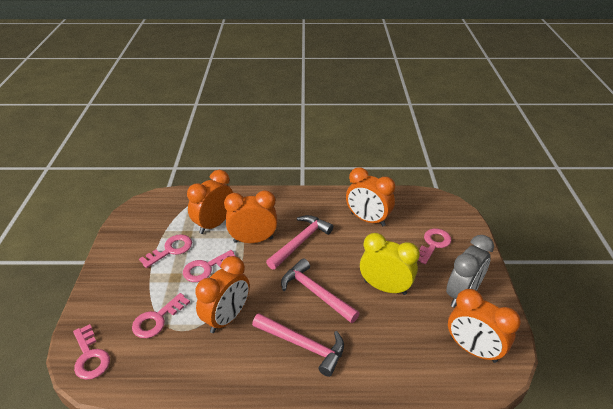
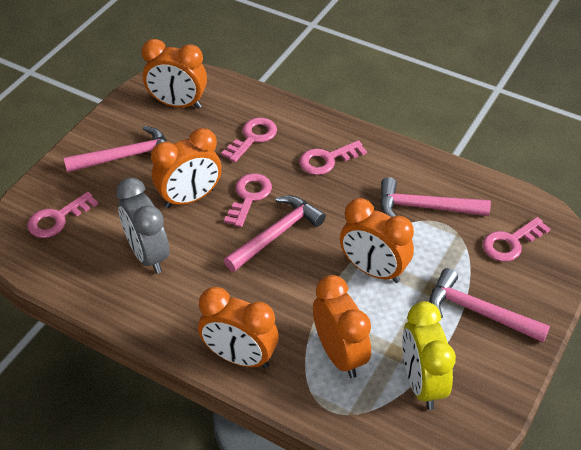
pink hammer: [252,313,344,377] [266,215,333,270] [281,258,360,323] = 3 -> [64,126,167,173] [224,196,326,272] [380,177,491,217] [430,268,550,342] = 4

